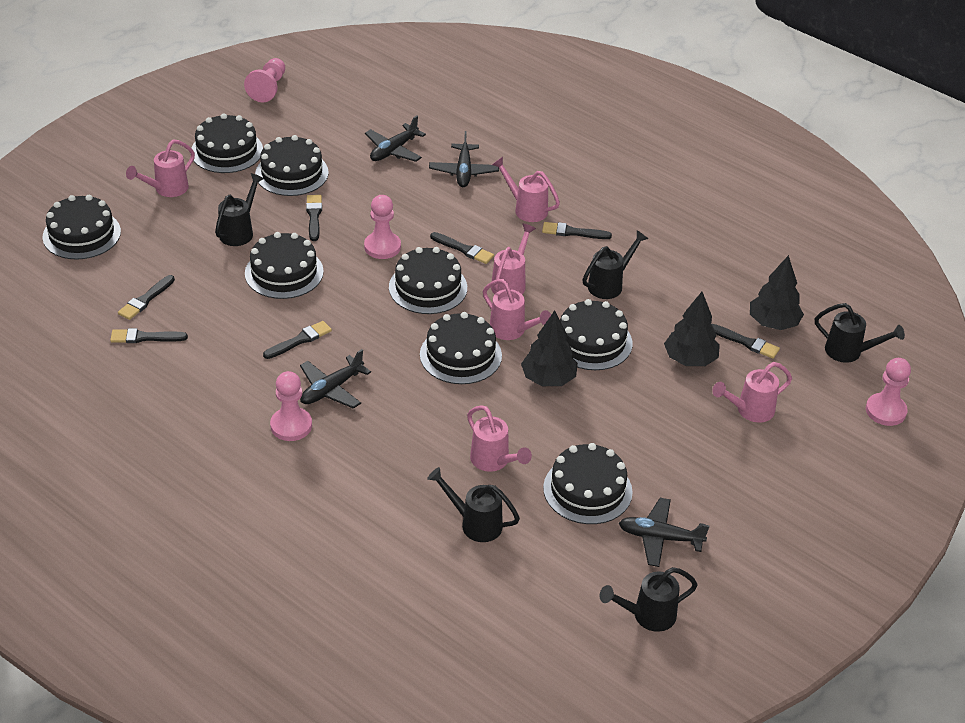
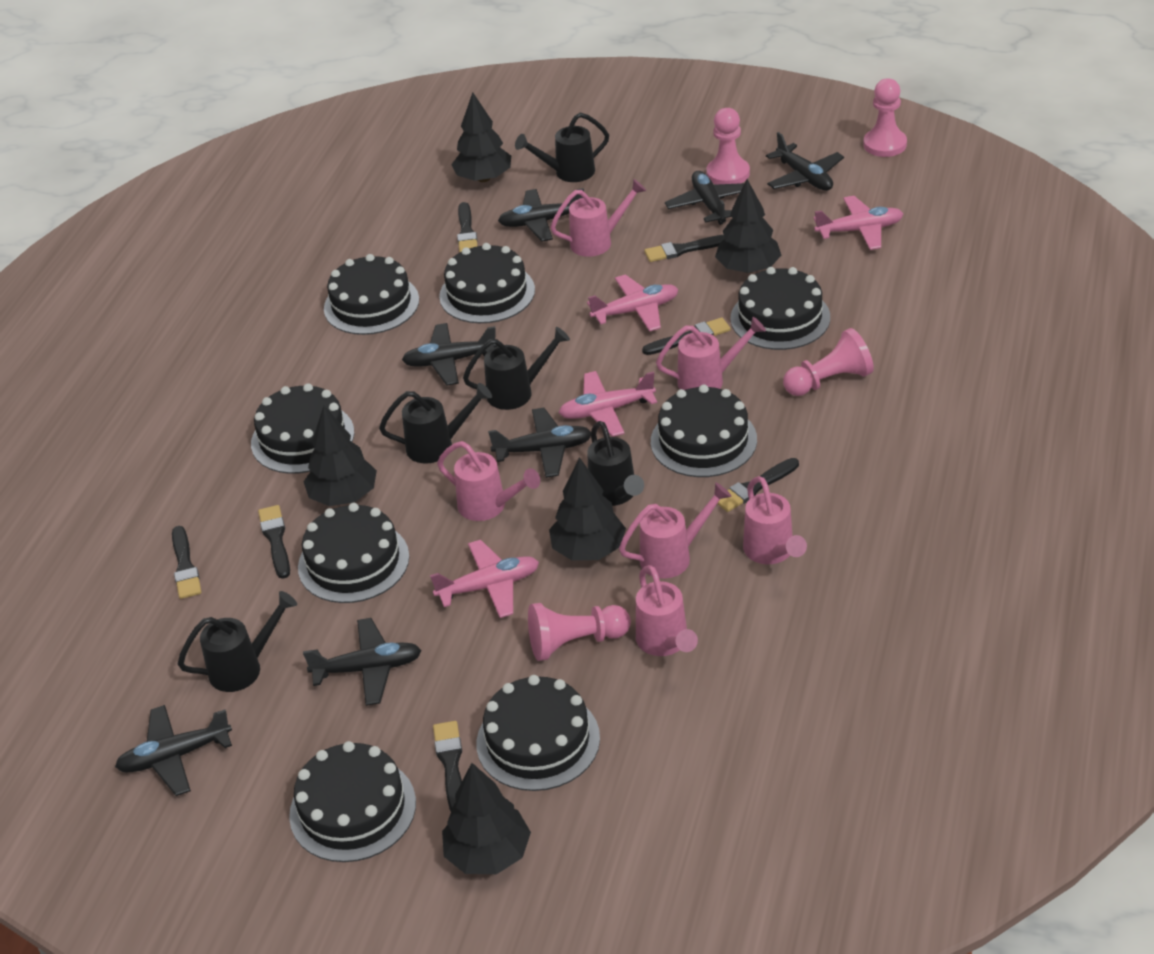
black plane: [300,349,371,409] [365,116,426,162] [429,131,499,187] [619,498,709,567] = 4 -> [115,705,232,796] [303,618,422,706] [402,323,497,386] [488,408,591,478] [498,188,584,241] [665,171,744,225] [766,132,844,191] = 7
black tree: [521,310,578,386] [664,292,720,366] [750,255,804,330] = 3 -> [303,406,377,506] [442,763,531,874] [451,92,511,182] [549,457,626,560] [715,179,781,273] = 5
pink plane: none = 0 -> [430,540,539,618] [559,371,657,437] [587,275,679,331] [813,196,903,250] = 4

